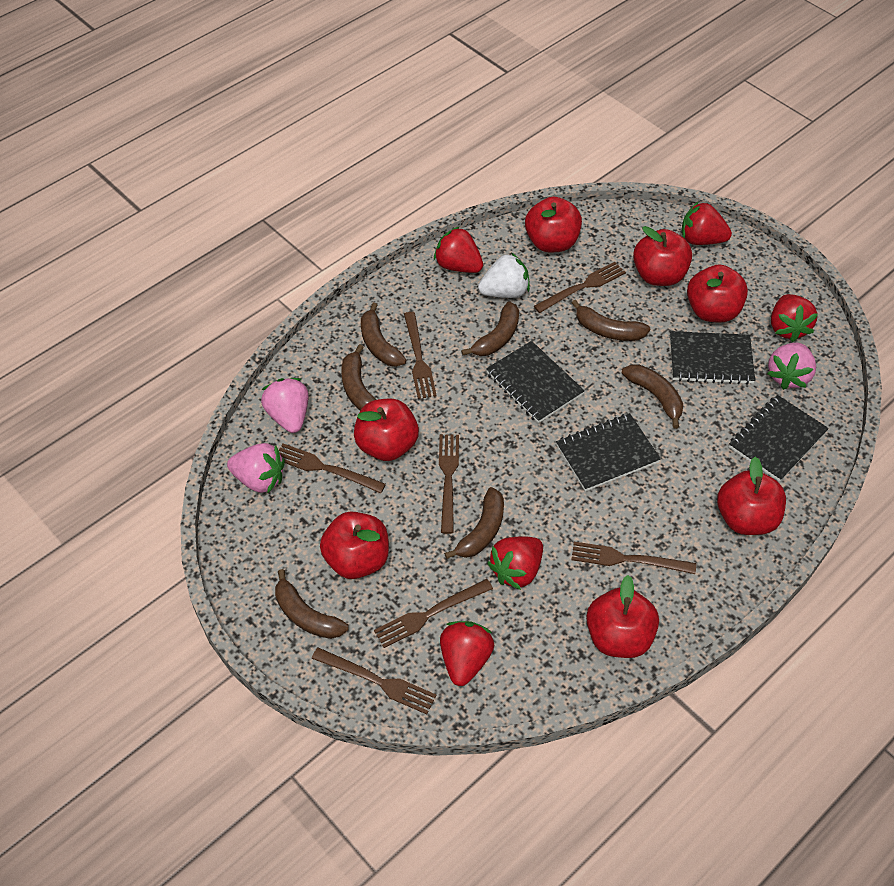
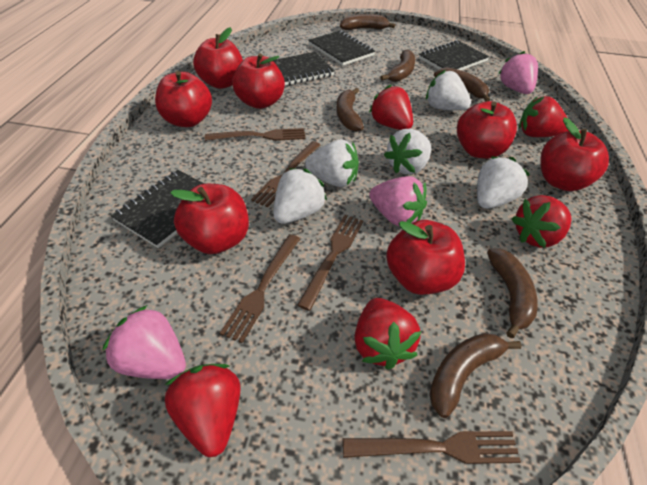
brown banana: [275,569,349,639] [341,344,376,410] [361,303,406,367] [444,487,504,559] [461,301,519,356] [572,300,650,341] [622,364,683,429] = 7 -> [336,88,364,132] [340,14,395,30] [380,49,415,82] [429,333,522,418] [434,67,490,102] [487,248,538,338] = 6
brown fork: [279,443,386,493] [312,648,437,714] [374,579,493,648] [404,312,437,399] [439,434,459,534] [534,262,626,313] [571,542,696,574] = 7 -> [205,128,306,141] [220,234,300,343] [251,141,320,207] [297,215,363,311] [342,431,521,464] = 5
white strawberry: [478,253,530,298] = 1 -> [273,168,327,224] [305,139,359,187] [384,129,431,174] [426,70,471,111] [477,156,530,209] = 5

